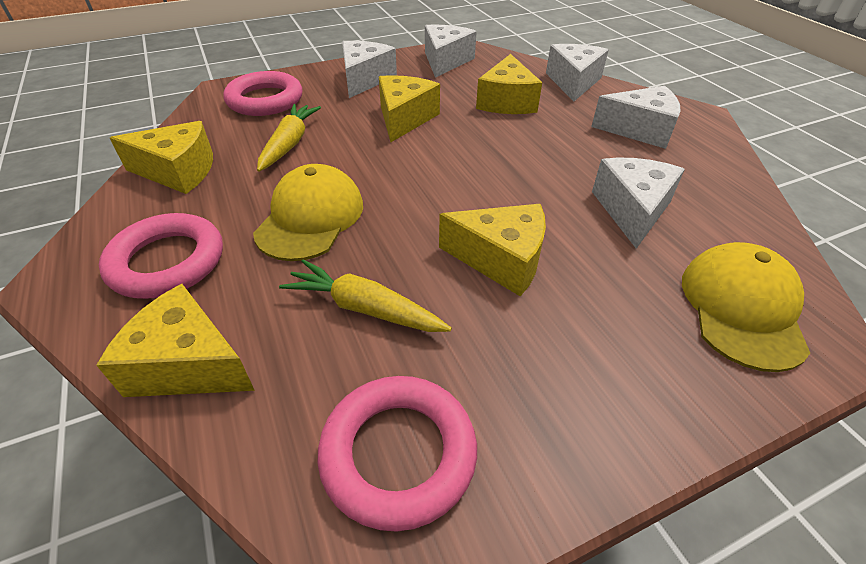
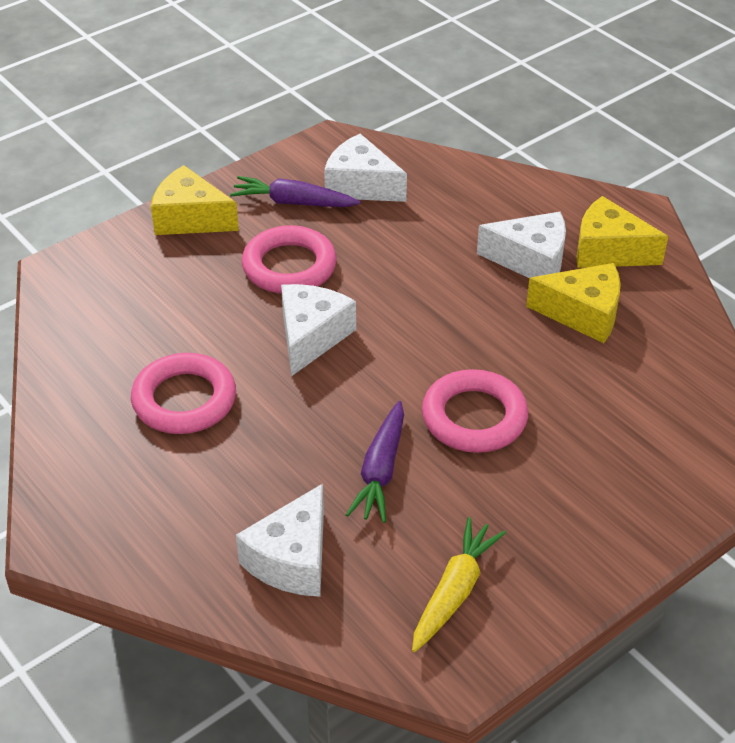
purple carrot: none = 0 -> [230,176,361,207] [346,401,404,523] = 2
white cheese: [342,41,397,98] [425,25,477,78] [546,44,609,101] [591,86,680,149] [592,157,685,249] = 5 -> [236,484,324,597] [281,284,356,376] [324,134,407,202] [477,212,566,278] = 4
yellow cap: [253,164,363,261] [682,242,810,372] = 2 -> none = 0
yellow carrot: [257,104,321,172] [279,259,452,332] = 2 -> [412,517,506,652] = 1
yellow cheese: [96,284,255,397] [110,121,213,194] [379,75,440,143] [439,204,546,296] [476,54,542,114] = 5 -> [151,165,239,235] [526,263,621,343] [576,196,668,268] = 3

